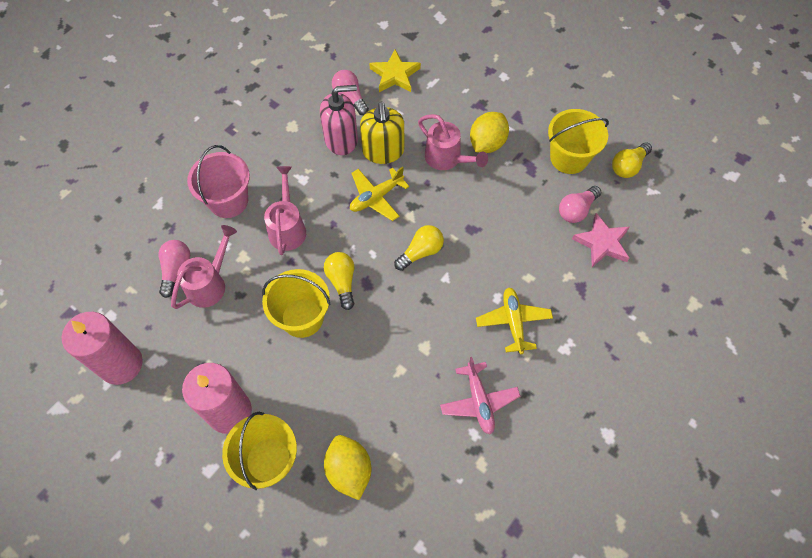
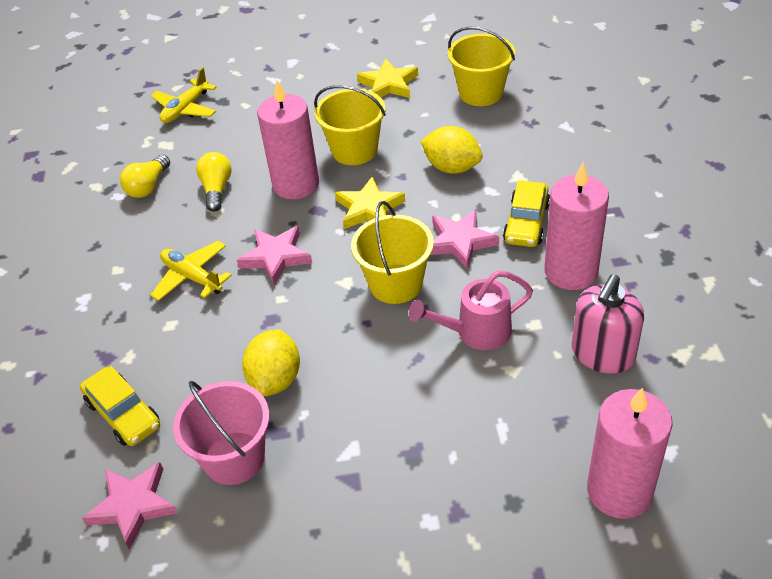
pink candle: [62,312,143,385] [182,363,252,434] = 2 -> [257,80,319,200] [544,163,609,290] [587,388,673,519] = 3
pink light bulb: [158,240,190,298] [332,70,369,115] [559,186,601,223] = 3 -> none = 0
pink plane: [440,357,520,435] = 1 -> none = 0
pink star: [572,213,630,267] = 1 -> [82,462,178,550] [237,226,312,285] [431,209,499,269] = 3
pink watering can: [171,225,237,309] [264,166,306,255] [418,114,488,170] = 3 -> [409,270,533,350] = 1
yellow car: none = 0 -> [80,366,160,446] [503,180,550,247] = 2
yellow light bulb: [324,252,354,310] [394,225,444,271] [612,142,652,178] = 3 -> [120,155,170,198] [196,152,232,212] = 2
yellow soap dispenser: [360,102,404,164] = 1 -> none = 0
yellow star: [369,50,421,92] = 1 -> [335,176,405,229] [357,59,418,98] = 2

